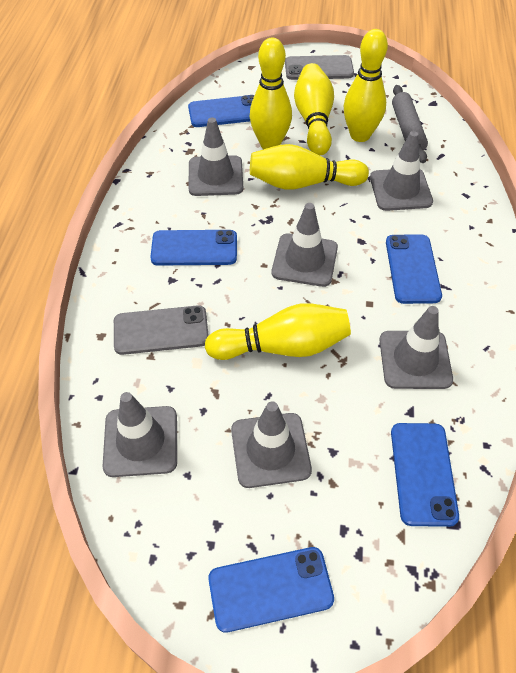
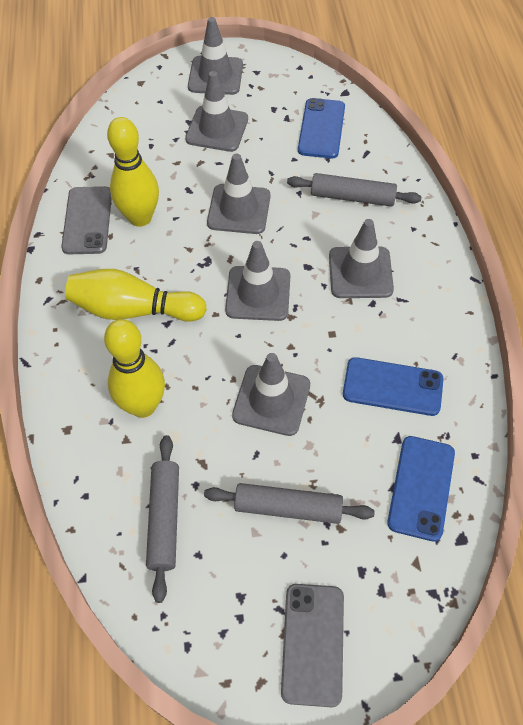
blue phone: [150,230,237,266] [188,95,254,127] [208,547,334,633] [386,234,442,304] [391,423,459,527] = 5 -> [298,98,345,158] [343,357,444,416] [387,436,455,542] = 3
grey rolling pin: [392,85,428,163] = 1 -> [146,435,179,603] [204,483,375,524] [287,173,422,207] = 3
yellow bowling pin: [205,303,351,360] [250,38,292,149] [250,144,369,190] [294,63,334,155] [344,29,388,142] = 5 -> [65,269,207,322] [104,319,165,418] [107,117,159,227] = 3

